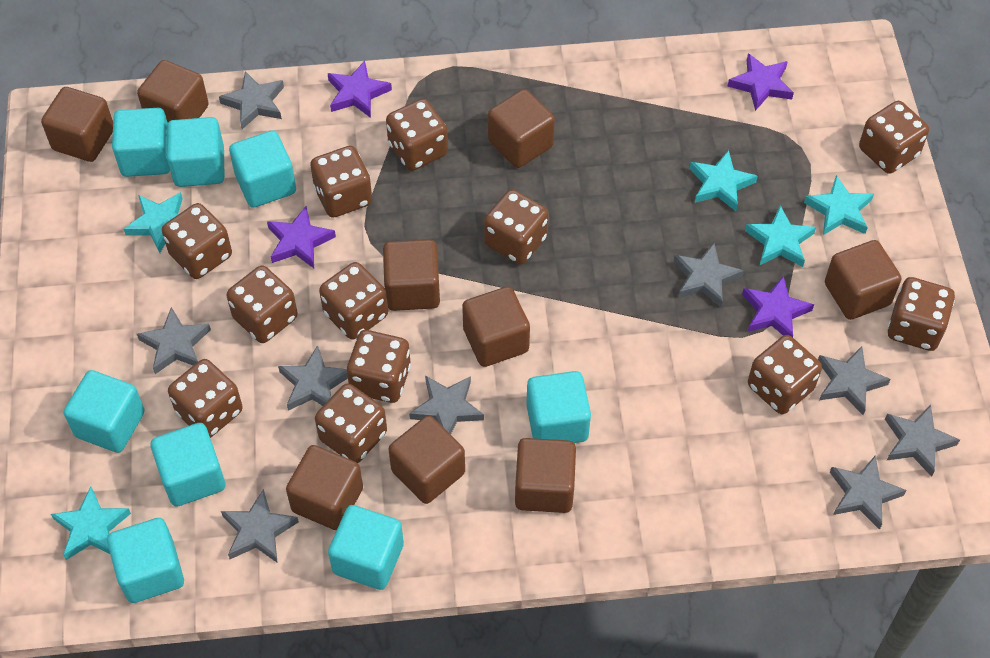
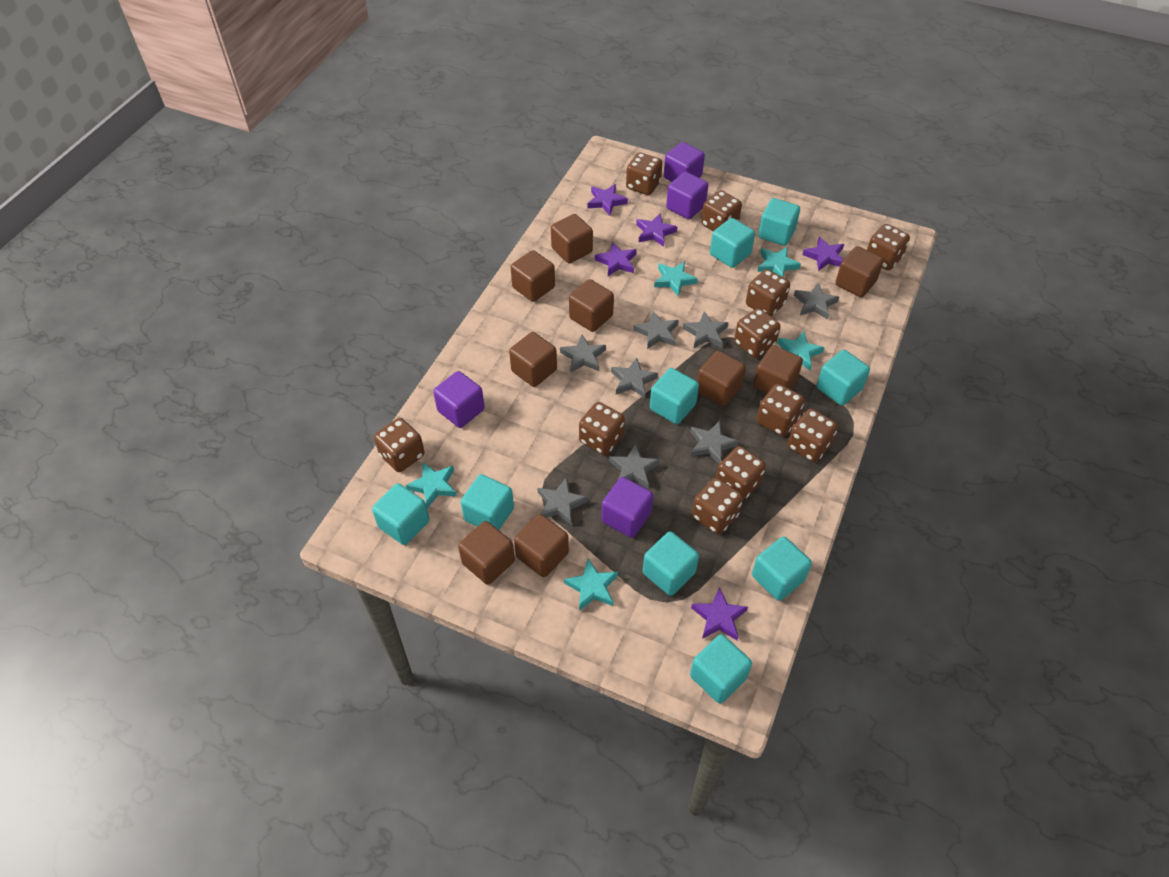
brown dice: [162,203,232,279] [168,359,243,438] [227,265,298,343] [310,146,372,218] [315,383,387,463] [319,262,388,340] [347,330,411,403] [386,99,448,171] [484,189,549,265] [748,335,822,414] [859,101,929,174] [888,277,955,351] = 12 -> [374,418,425,472] [579,402,625,455] [626,152,662,195] [692,478,743,534] [701,190,742,231] [716,446,766,501] [734,308,780,358] [746,269,790,317] [756,384,805,436] [787,408,838,462] [867,224,910,270] = 11
grey star: [137,307,211,374] [219,71,284,129] [221,489,299,563] [278,345,348,410] [409,376,484,434] [674,243,744,307] [818,346,891,415] [830,456,907,530] [885,405,960,477] = 9 -> [537,477,588,526] [560,334,606,373] [609,444,660,489] [611,358,658,398] [634,311,678,349] [682,311,728,348] [690,421,739,464] [793,283,839,320] = 8
purple cube: none = 0 -> [433,371,485,428] [601,477,653,538] [664,142,705,182] [666,172,708,219] = 4
purple star: [267,206,336,268] [327,61,392,118] [728,53,794,111] [742,275,814,337] = 4 -> [588,184,628,215] [595,242,637,276] [636,214,677,247] [691,587,748,640] [802,237,844,271] = 5
turquoise cube: [64,370,144,453] [107,518,184,603] [112,108,170,177] [151,423,225,507] [166,117,224,187] [229,130,296,208] [328,505,404,590] [526,371,591,443] = 8 -> [372,483,429,545] [461,474,514,530] [643,531,699,596] [650,368,699,424] [690,634,752,703] [710,218,755,268] [752,536,812,601] [758,198,800,246] [817,350,870,406] = 9

